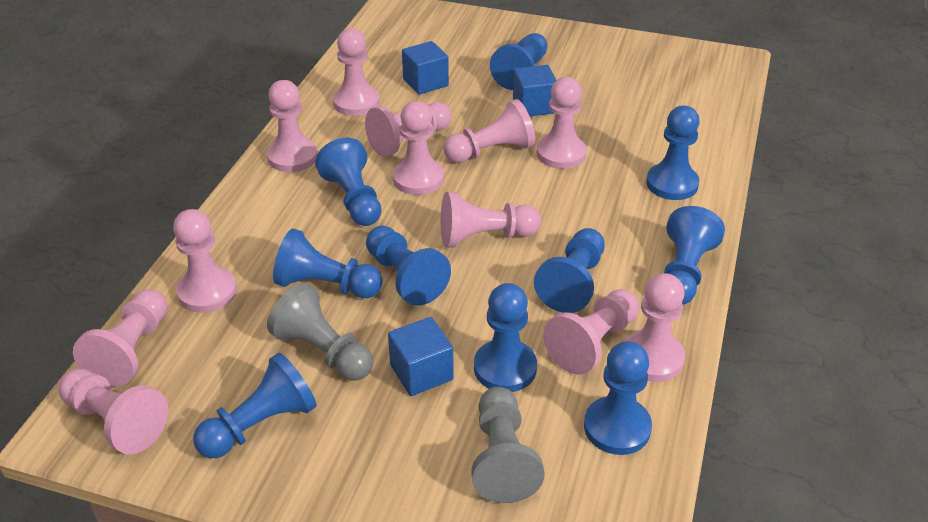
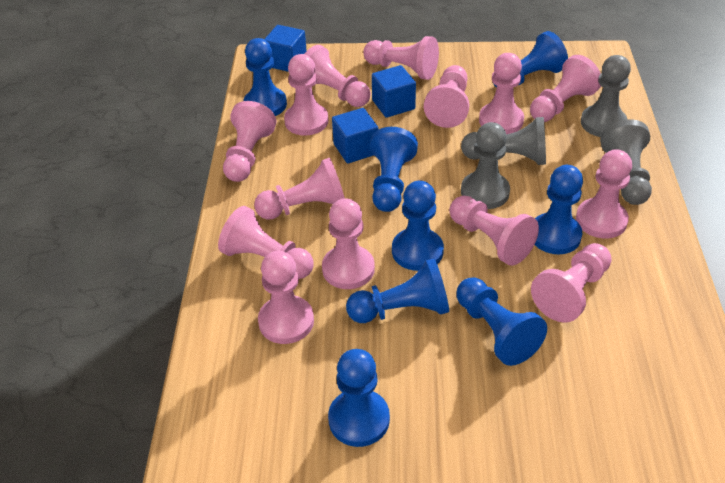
blue pawn: [193,352,317,458] [273,229,383,298] [315,138,381,226] [366,226,451,305] [474,283,537,392] [490,33,547,90] [534,228,605,313] [584,341,652,455] [646,106,700,200] [664,206,725,305] = 10 -> [243,38,287,116] [328,349,390,447] [346,259,449,323] [370,127,418,212] [392,181,444,271] [456,277,547,366] [493,31,568,88] [535,165,583,254] = 8
grey pawn: [267,284,373,381] [472,387,545,503] = 2 -> [461,117,546,165] [461,122,510,209] [581,55,631,137] [600,120,652,205] = 4
pink pawn: [58,368,168,454] [73,289,167,387] [173,209,237,313] [267,80,318,172] [333,28,380,116] [365,102,451,157] [393,101,444,195] [441,192,541,247] [443,99,535,163] [537,77,587,169] [543,289,639,374] [624,273,685,382] = 12 -> [218,206,313,279] [223,101,276,182] [254,158,345,220] [258,251,314,344] [284,54,329,136] [305,45,371,107] [322,198,375,289] [363,36,439,80] [424,65,469,128] [449,196,539,266] [479,53,524,134] [530,55,601,122] [531,243,612,323] [576,149,632,239] = 14

